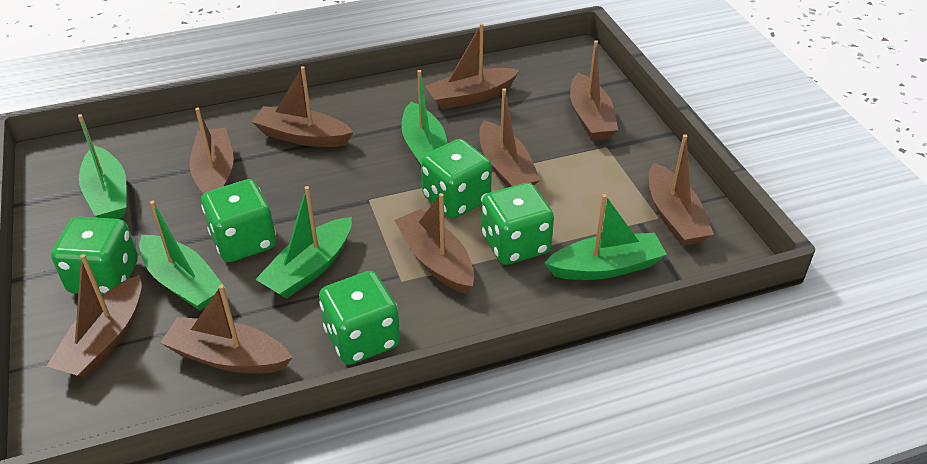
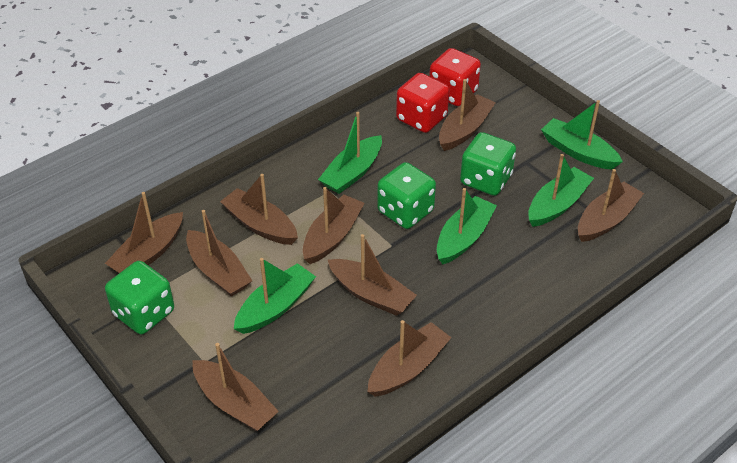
green dice: [51,217,138,295] [201,179,276,262] [319,271,400,365] [421,139,492,219] [482,183,554,265] = 5 -> [105,261,174,334] [377,162,436,229] [460,132,516,196] = 3
red dice: none = 0 -> [396,73,449,133] [429,48,481,106] = 2

